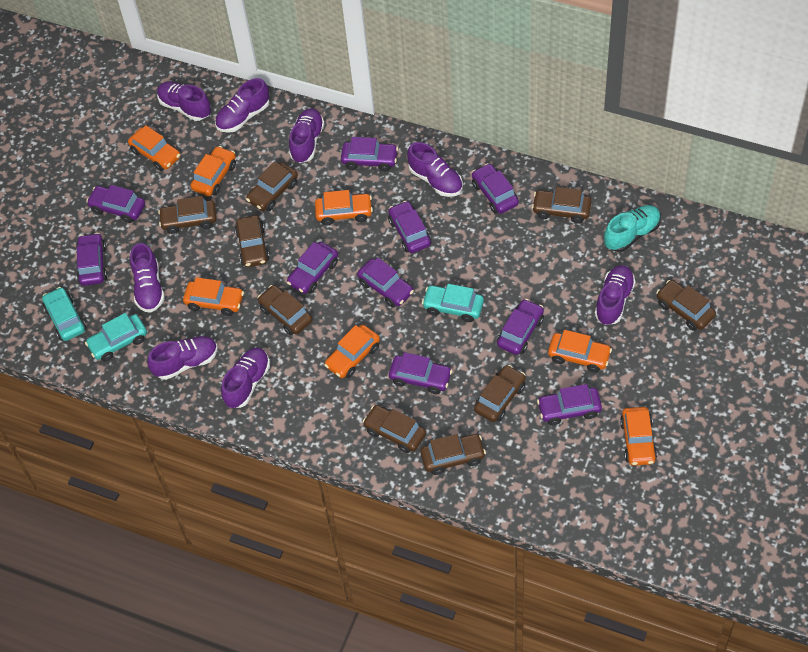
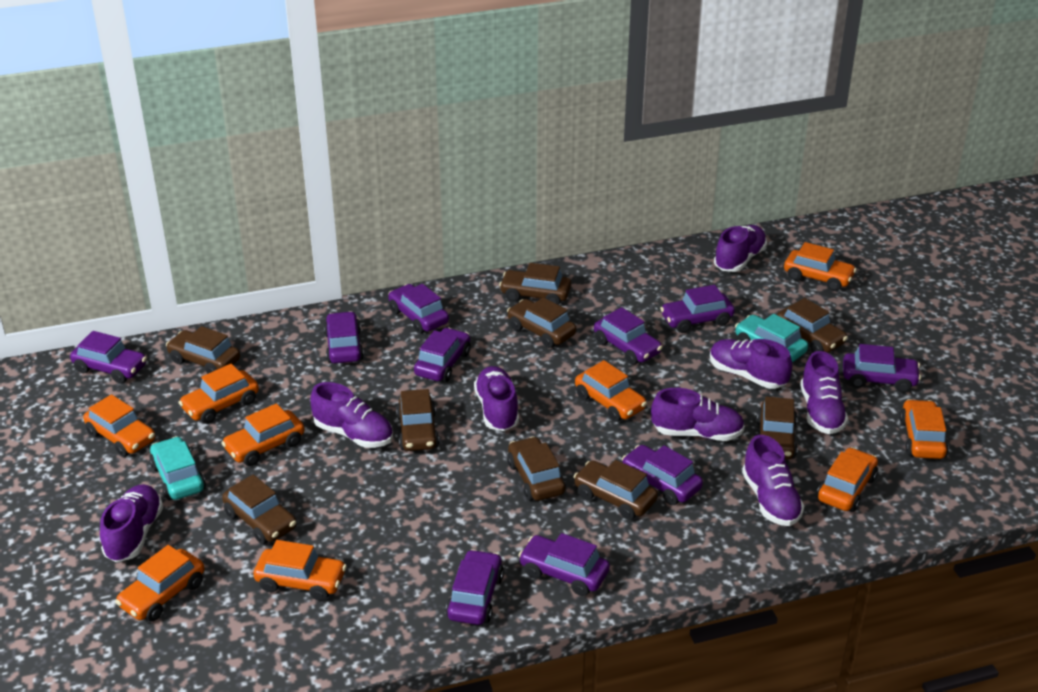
orange car: [128,125,180,171] [183,277,244,316] [191,146,236,196] [315,190,373,225] [324,325,380,378] [548,330,612,373] [620,407,657,466] = 7 -> [83,394,155,457] [115,545,205,622] [178,364,259,424] [221,403,304,466] [253,540,347,601] [575,360,647,422] [784,242,857,291] [817,447,878,512] [899,399,949,459] = 9
turquoise car: [42,287,86,341] [85,313,147,361] [422,284,484,322] = 3 -> [149,436,206,500] [735,314,808,362] = 2
turquoise shoe: [604,205,661,252] = 1 -> none = 0

